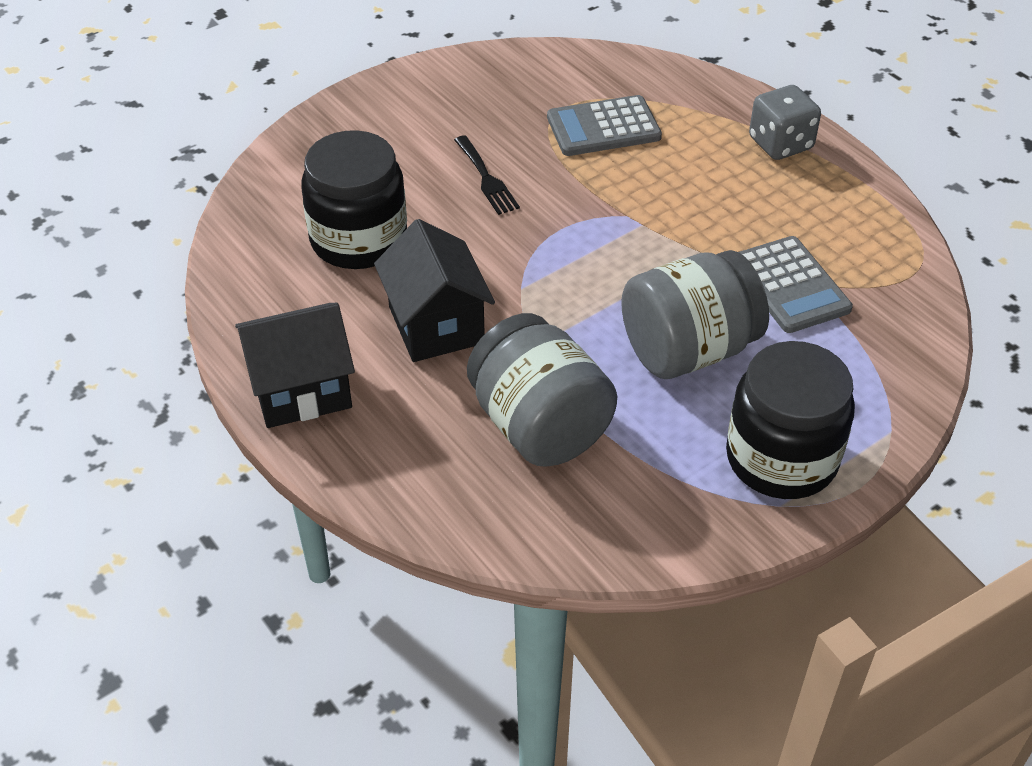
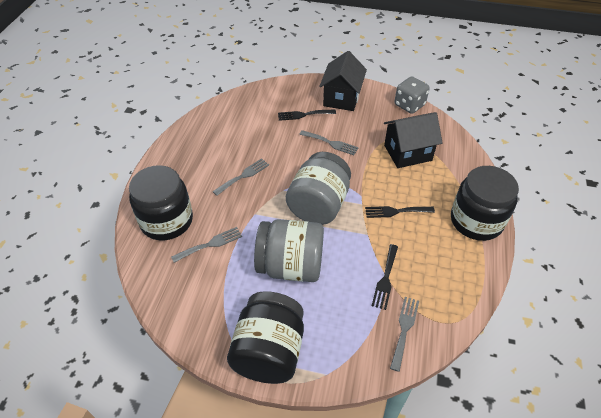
black fork: [454,135,520,215] = 1 -> [278,110,336,121] [365,206,435,218] [372,244,398,310] = 3
black jar: [301,130,407,269] [726,341,855,499] = 2 -> [129,165,193,240] [227,291,304,384] [451,166,519,241] = 3
grey calculator: [547,95,662,156] [739,236,853,333] = 2 -> none = 0
grey fork: none = 0 -> [171,227,242,263] [213,158,269,196] [299,130,359,155] [390,297,419,372] = 4

